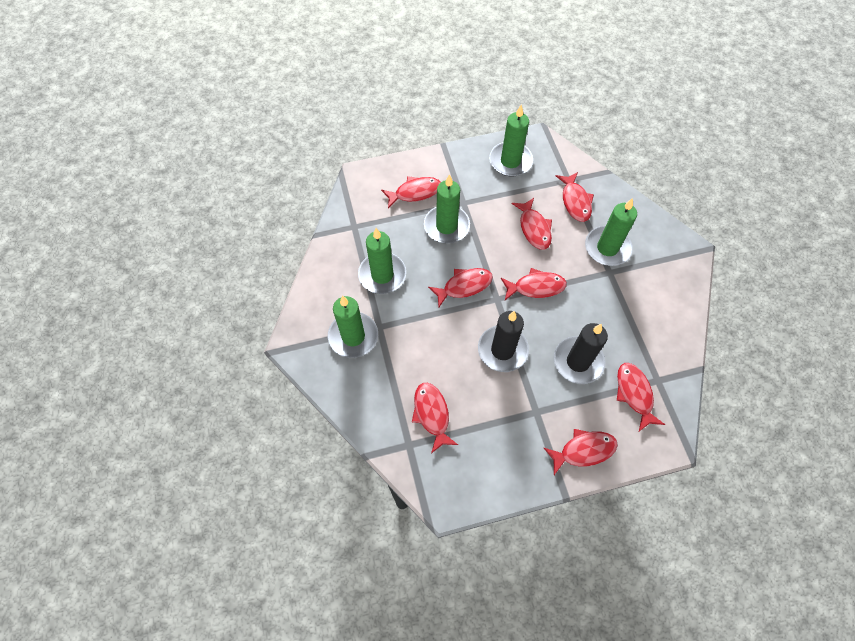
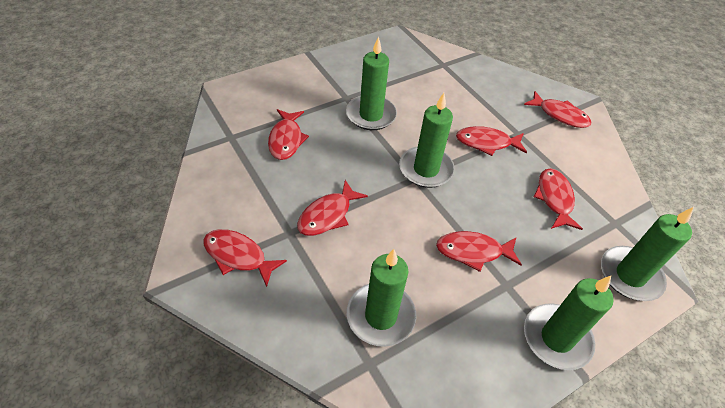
black candle: [478,311,529,372] [553,323,608,384] = 2 -> none = 0
red fish: [381,176,441,209] [412,383,458,453] [428,268,493,307] [501,268,567,300] [512,198,552,250] [544,429,618,475] [556,172,594,222] [617,363,665,431] = 8 -> [203,229,287,287] [268,109,309,160] [297,180,368,236] [436,231,522,272] [456,126,527,156] [524,91,591,128] [534,168,583,230] = 7

